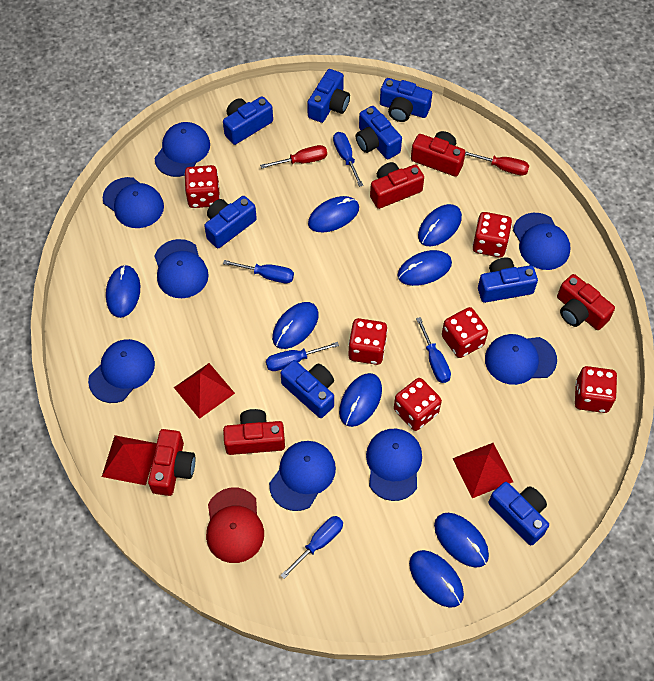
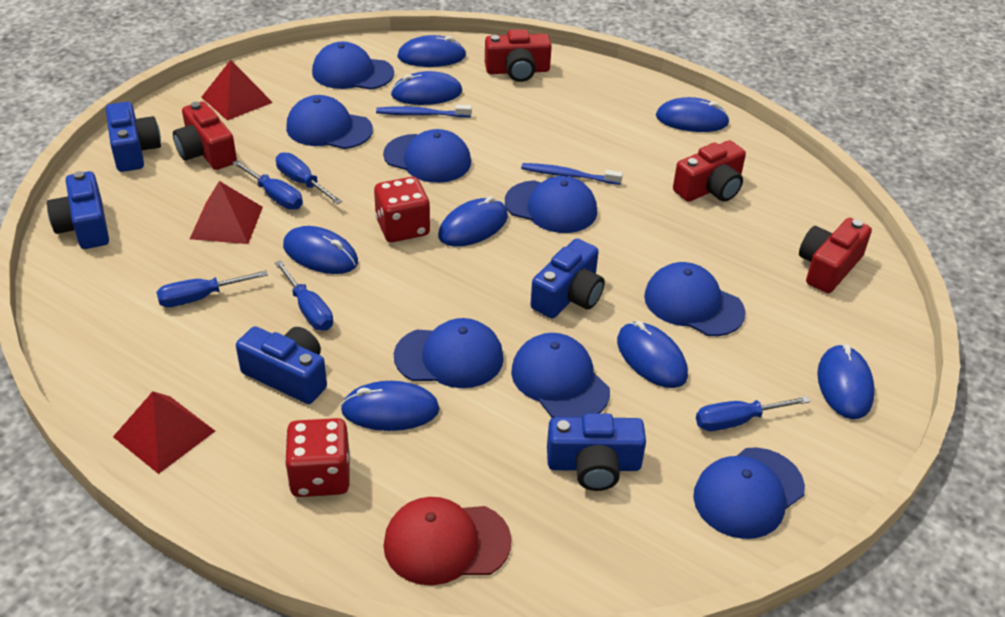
blue camera: [204,196,257,248] [223,96,273,145] [281,360,334,418] [307,69,350,123] [356,106,402,159] [380,78,432,122] [478,258,538,303] [489,482,549,545] = 8 -> [47,171,109,249] [106,102,161,172] [236,326,327,404] [530,239,605,318] [547,413,646,491] = 5
blue toothbrush: none = 0 -> [376,105,472,117] [521,163,623,185] = 2
red camera: [148,429,196,496] [223,409,285,455] [370,162,424,209] [411,131,465,177] [557,274,615,330] = 5 -> [173,102,237,170] [485,29,552,82] [673,140,746,202] [799,218,872,293] = 4
red dice: [184,165,220,208] [348,318,388,365] [394,378,442,431] [442,307,488,358] [473,212,512,257] [575,366,617,413] = 6 -> [285,418,350,497] [374,177,430,242] = 2
red screwdriver: [260,145,327,169] [465,151,529,176] = 2 -> none = 0

